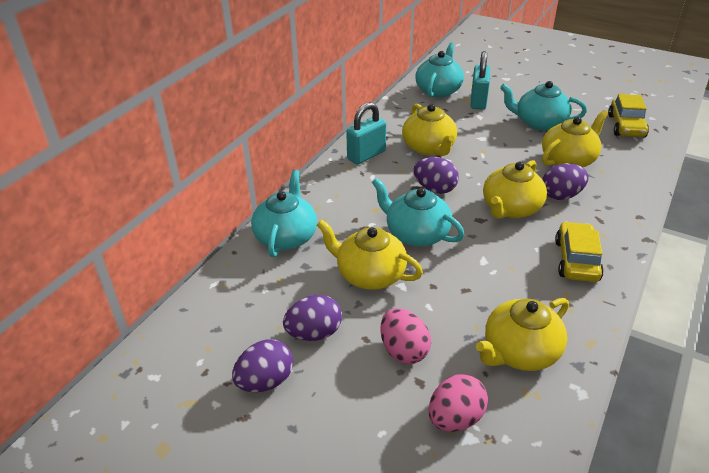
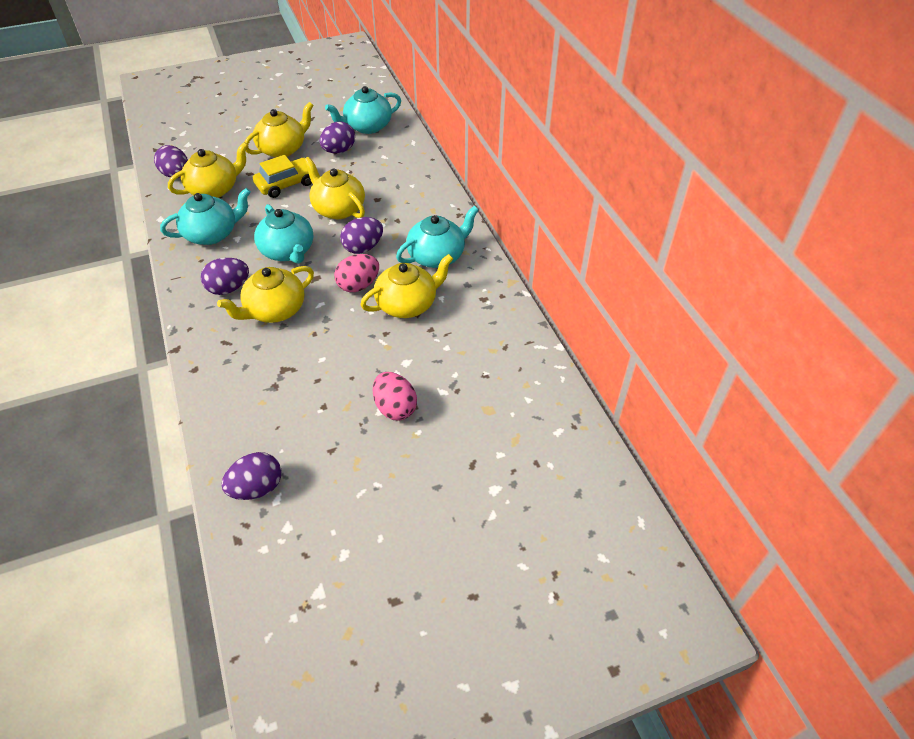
purple egg: [232,339,293,392] [283,295,342,341] [414,157,459,194] [542,163,589,200] = 4 -> [154,145,188,178] [201,258,249,295] [221,452,281,500] [319,121,355,153] [340,217,383,254] = 5
turquoise padlock: [346,102,386,165] [471,51,490,110] = 2 -> none = 0
yellow car: [555,221,604,282] [608,94,649,137] = 2 -> [253,155,312,198] = 1

